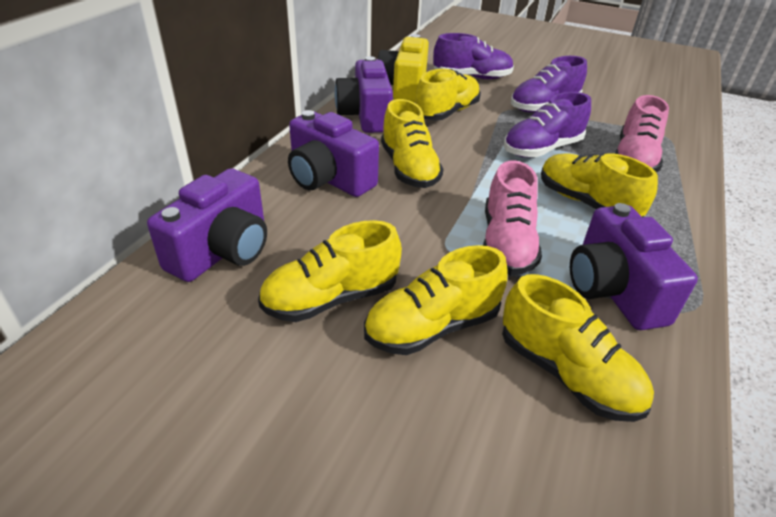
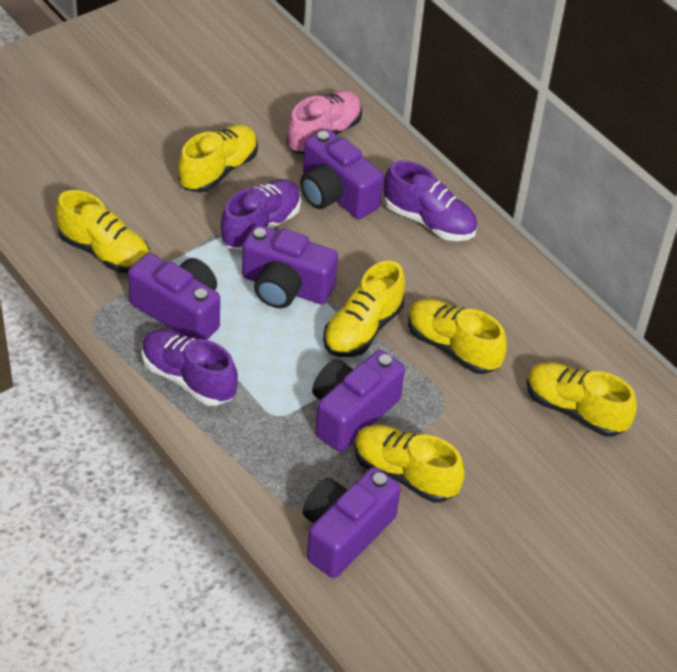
pink shoe: [483,160,542,275] [615,95,669,172] = 2 -> [287,90,362,154] = 1
purple camera: [147,168,267,282] [288,110,379,197] [334,56,393,133] [570,203,698,330] = 4 -> [128,253,220,340] [242,224,338,308] [300,129,384,219] [303,467,401,578] [312,350,405,452] = 5
yellow camera: [377,34,429,103] = 1 -> none = 0

